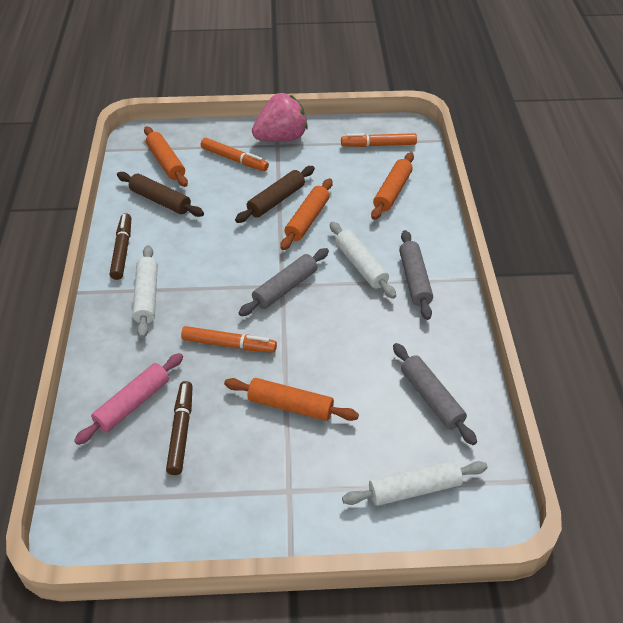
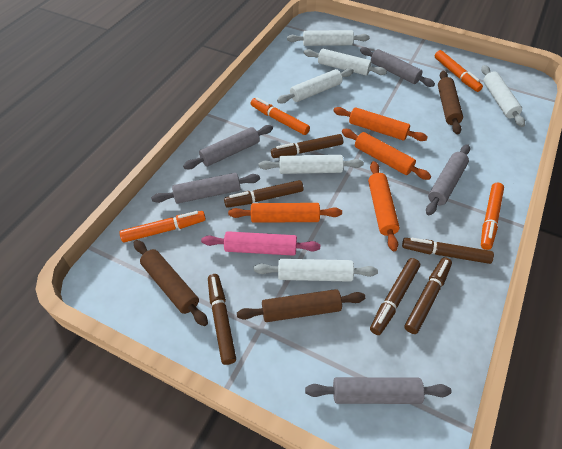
brown marker: [110,213,131,280] [166,381,193,475] = 2 -> [208,274,236,365] [224,180,304,208] [271,134,343,158] [370,258,420,335] [402,238,494,264] [405,257,452,334] = 6
brown rolling pin: [117,172,204,217] [235,166,315,223] = 2 -> [134,240,208,326] [237,289,366,322] [438,70,463,135] = 3
grey rolling pin: [238,248,329,316] [393,343,477,445] [399,230,433,320] = 3 -> [151,173,260,204] [183,125,273,169] [305,377,452,404] [360,47,435,87] [426,144,470,215] = 5
orange marker: [181,326,277,353] [201,138,269,171] [341,133,417,147] = 3 -> [119,211,206,242] [250,97,310,135] [435,50,483,92] [481,182,504,250] = 4
pink strawberry: [252,93,308,142] = 1 -> none = 0
white rolling pin: [132,245,158,338] [330,222,396,299] [342,460,488,506] = 3 -> [254,259,378,282] [259,155,364,174] [277,68,354,104] [287,30,369,46] [304,49,387,76] [481,65,525,127] = 6

